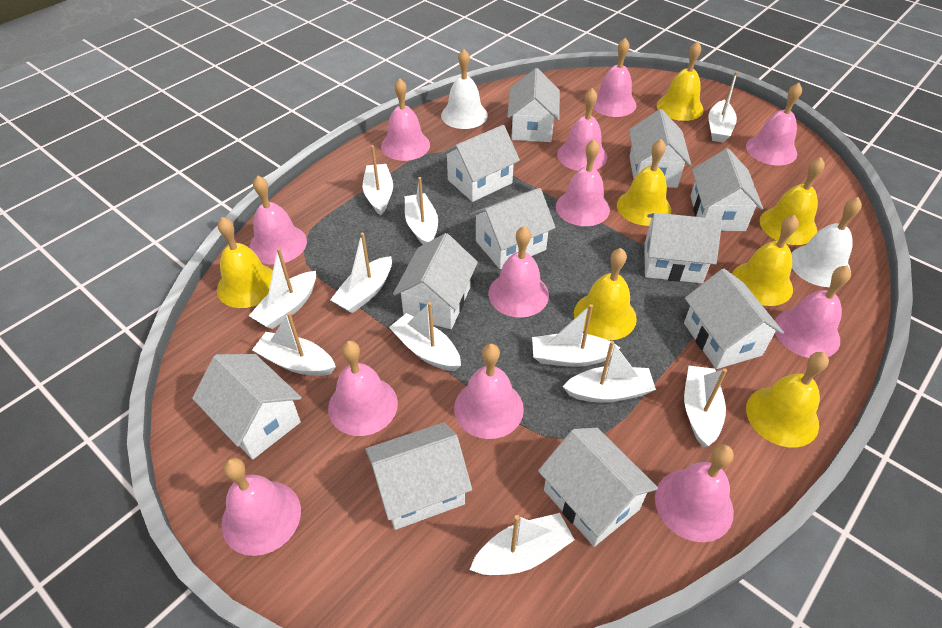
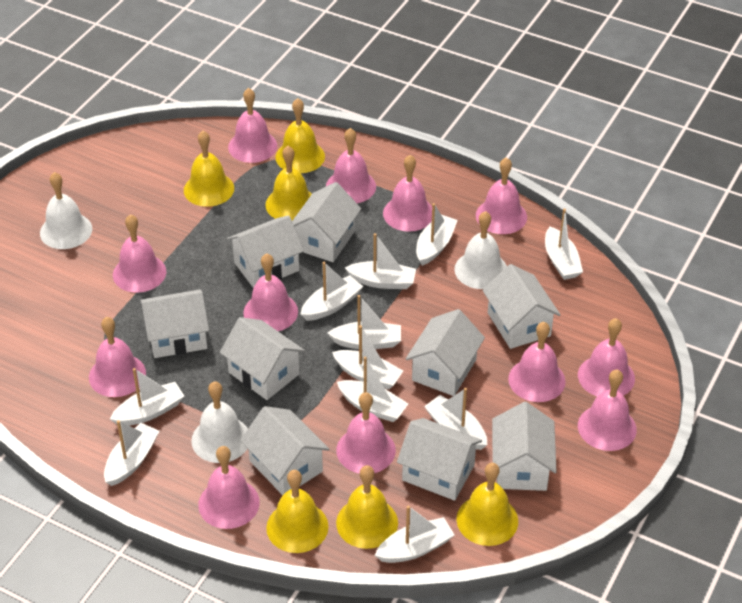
white bell: [441,49,488,129] [791,197,862,287] = 2 -> [40,172,92,249] [191,381,248,463] [454,211,507,289] = 3
white house: [192,354,302,460] [365,422,472,530] [393,233,478,329] [441,125,520,202] [470,188,556,269] [507,68,560,142] [538,428,658,547] [629,109,691,188] [644,213,722,283] [684,268,784,369] [690,148,763,231] = 11 -> [140,290,209,358] [220,317,305,400] [227,215,304,288] [240,406,329,495] [292,182,361,262] [397,418,482,501] [406,309,485,396] [483,264,561,349] [492,402,557,491] = 9
yellow bell: [217,217,273,308] [574,248,637,340] [617,139,671,226] [657,41,704,121] [732,215,799,306] [746,352,829,448] [760,157,825,245] = 7 -> [184,131,234,207] [265,146,312,221] [266,470,329,553] [276,98,325,173] [336,465,398,549] [457,463,518,546] = 6

